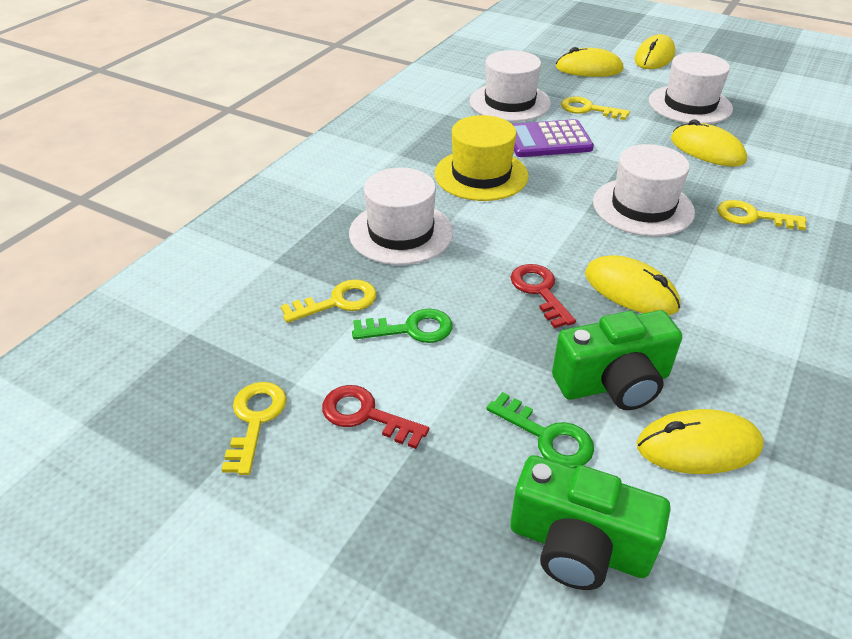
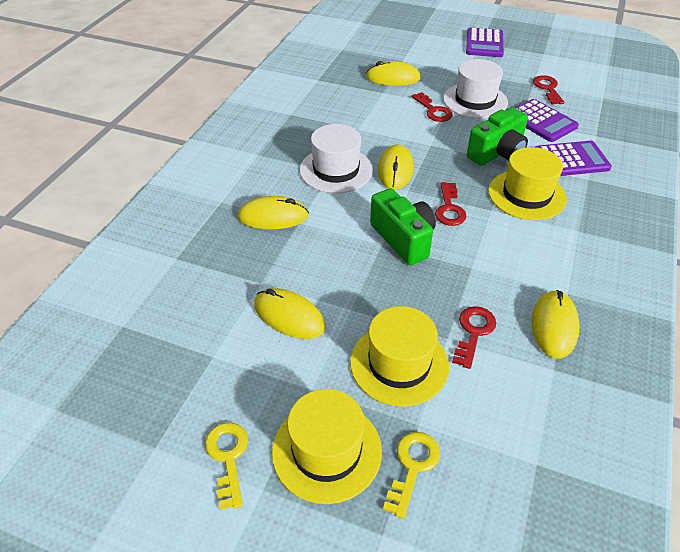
green key: [352,308,453,343] [486,392,594,468] = 2 -> none = 0
purple calculator: [512,119,594,157] = 1 -> [466,27,504,57] [515,99,579,142] [536,141,612,176] = 3
red key: [322,385,429,449] [510,264,576,328] = 2 -> [412,92,453,122] [435,182,467,226] [452,306,496,369] [533,75,565,104] = 4
white hat: [349,168,453,265] [470,50,551,122] [593,144,695,236] [649,52,733,124] = 4 -> [300,124,373,193] [443,59,508,118] = 2
yellow hat: [435,115,529,201] = 1 -> [272,389,382,504] [350,306,449,407] [488,147,567,220] = 3
yellow key: [221,382,287,475] [281,279,377,323] [561,97,630,120] [717,200,806,230] = 4 -> [205,422,248,510] [383,432,440,519] = 2

